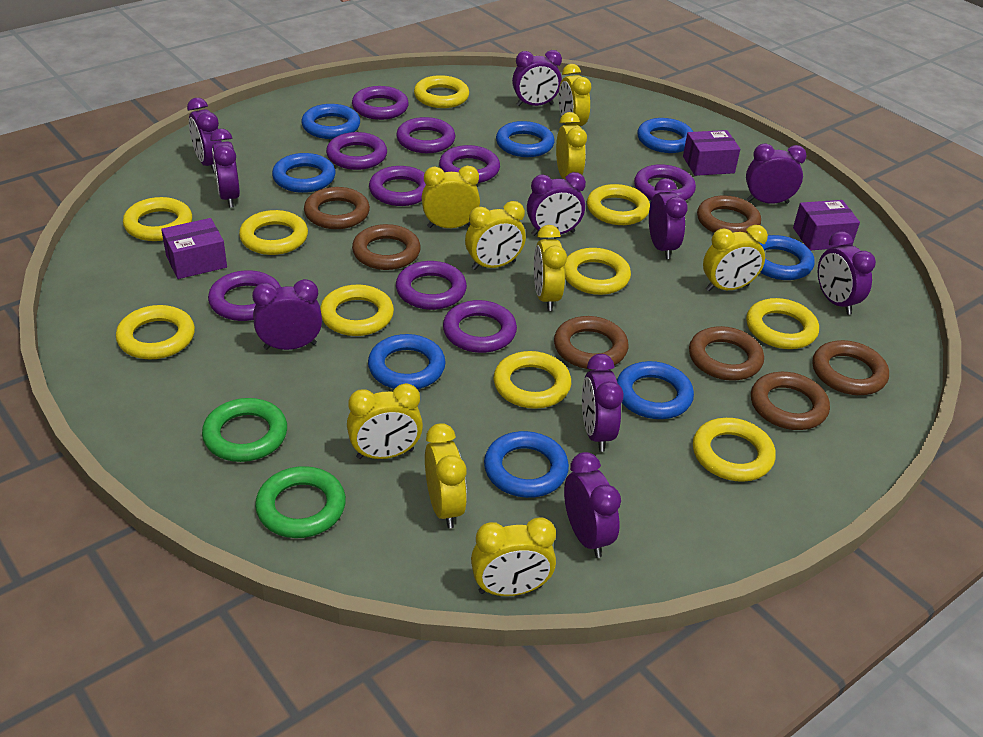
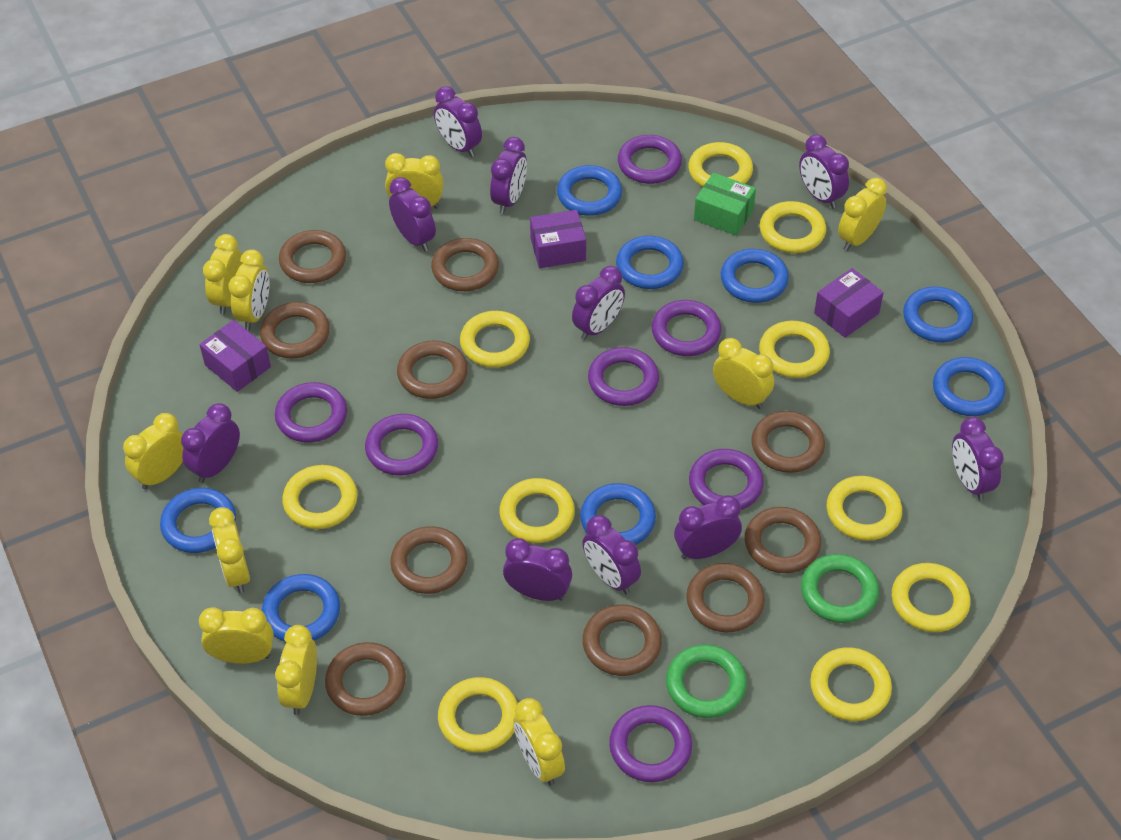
brown ring: [304,187,370,229] [352,224,421,270] [554,316,628,370] [689,326,764,381] [697,195,761,234] [751,372,830,430] [812,340,889,395] = 7 -> [260,302,330,359] [279,230,346,283] [325,642,406,716] [390,526,467,594] [397,340,468,399] [431,238,499,291] [582,604,662,676] [686,563,765,632] [745,507,821,573] [751,411,825,473] = 10
green box: none = 0 -> [694,173,756,236] = 1
purple ring: [208,270,281,321] [326,132,387,170] [352,86,409,120] [369,166,426,206] [396,117,455,153] [396,261,467,310] [439,145,500,183] [443,300,517,353] [634,164,696,200] = 9 -> [275,382,347,442] [365,414,438,476] [588,347,659,406] [609,705,692,782] [618,135,682,184] [652,300,721,356] [689,449,764,510] = 7
yellow clock: [347,383,423,459] [422,166,480,228] [425,423,467,528] [465,201,526,270] [471,517,556,596] [534,225,567,311] [556,112,587,179] [558,64,591,126] [703,225,768,291] = 9 -> [123,413,183,489] [199,607,274,664] [203,234,242,314] [209,507,250,593] [229,249,269,330] [275,625,317,715] [385,153,444,209] [514,698,565,786] [713,338,774,409] [838,177,887,251] = 10

